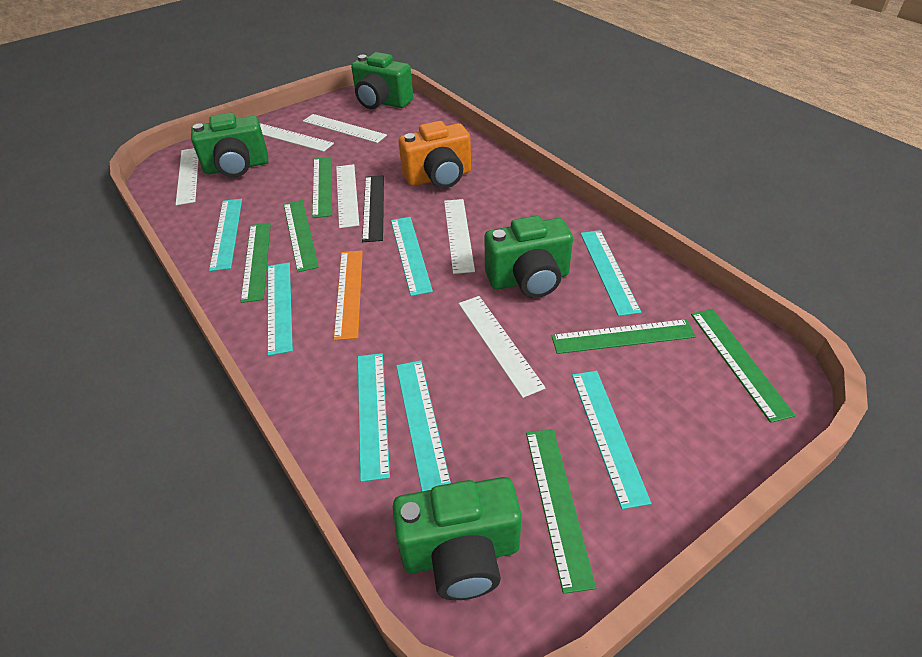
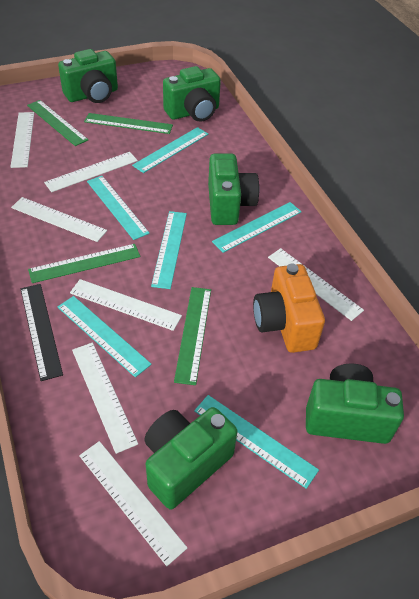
green camera: [191,113,269,177] [351,52,413,109] [393,477,522,600] [485,216,573,298] = 4 -> [58,49,118,103] [144,407,238,510] [163,66,221,122] [208,153,259,225] [306,363,404,444] = 5
green ruler: [241,223,271,303] [284,200,319,272] [312,157,332,218] [526,429,596,594] [551,319,696,354] [691,309,796,423] = 6 -> [27,100,88,146] [28,244,140,283] [84,113,173,134] [174,287,211,385] = 4
orange ruler: [334,250,363,341] = 1 -> none = 0
turquoise ruler: [209,199,242,271] [267,263,293,356] [358,353,390,482] [391,217,433,296] [396,360,451,491] [572,371,652,509] [580,230,641,316] = 7 -> [58,296,152,377] [87,176,150,240] [132,127,208,173] [151,211,187,289] [194,395,319,489] [212,202,302,253] = 6
white ruler: [176,148,199,205] [260,123,334,152] [303,114,387,143] [336,164,359,228] [444,199,475,274] [459,296,546,398] = 6 -> [11,112,34,168] [11,197,107,242] [44,152,138,192] [70,279,182,331] [72,342,138,454] [79,441,187,566] [268,248,364,321] = 7

